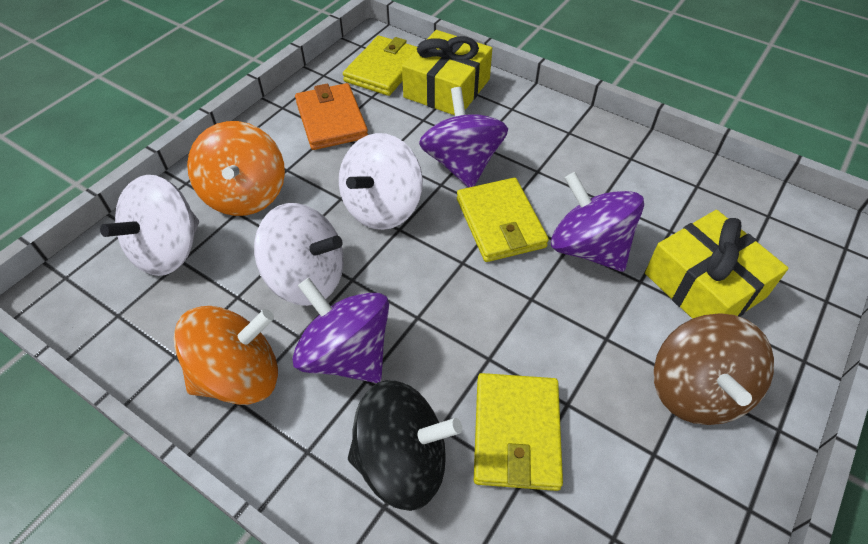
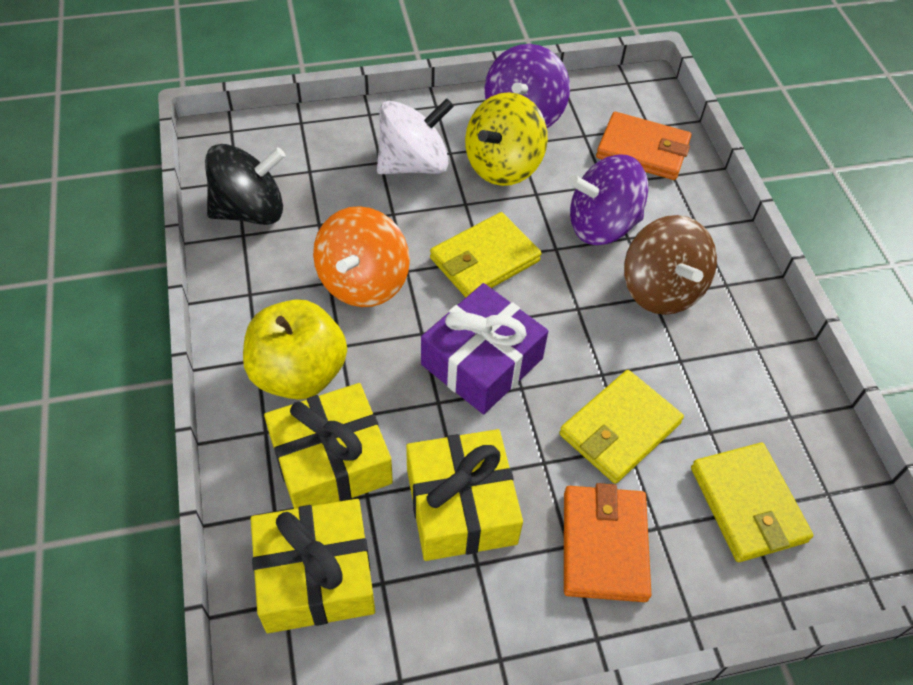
orange spinning top: [173,306,278,405] [187,121,285,216] = 2 -> [313,206,410,307] = 1
orange wallet: [295,83,368,150] = 1 -> [564,483,651,602] [596,112,691,180] = 2
purple gift: none = 0 -> [421,283,548,414] = 1
purple spinning top: [292,278,389,383] [419,87,508,188] [551,172,644,272] = 3 -> [485,44,570,128] [569,154,648,245] = 2
white spinning top: [100,175,199,276] [254,203,344,306] [339,133,423,230] = 3 -> [377,98,454,174] = 1
yellow apple: none = 0 -> [243,299,347,400] = 1
yellow gift: [402,30,492,115] [645,210,789,319] = 2 -> [251,499,375,633] [264,383,393,509] [406,429,523,561] = 3
yellow spinning top: none = 0 -> [465,92,548,186] = 1

